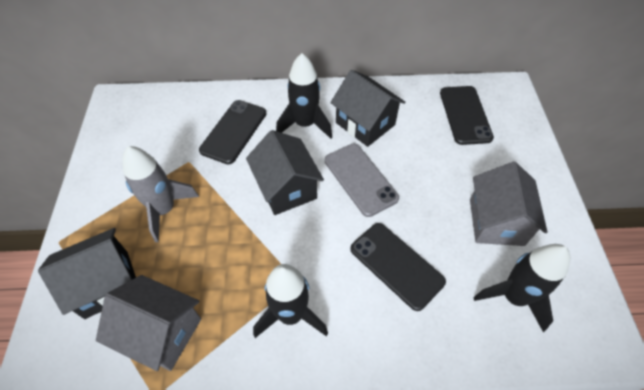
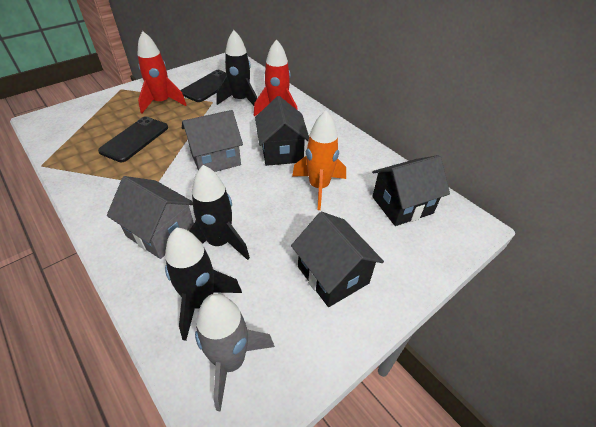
black phone: [199,100,266,164] [350,223,446,311] [440,86,494,145] = 3 -> [98,116,168,162] [181,70,226,102] = 2
grey phone: [325,144,399,217] = 1 -> none = 0
orange rocket: none = 0 -> [292,111,346,210] = 1
red rocket: none = 0 -> [138,31,186,114] [254,39,298,117] = 2

